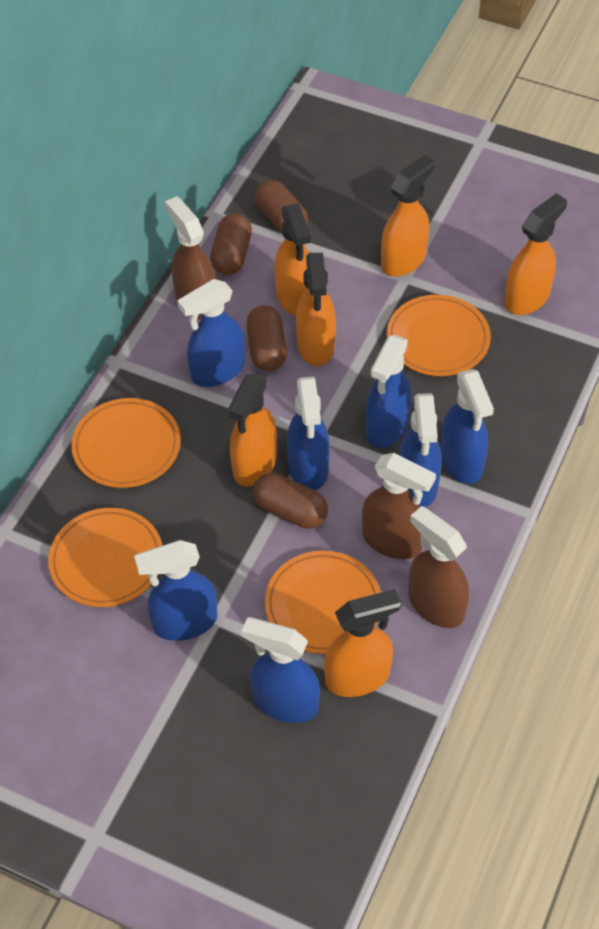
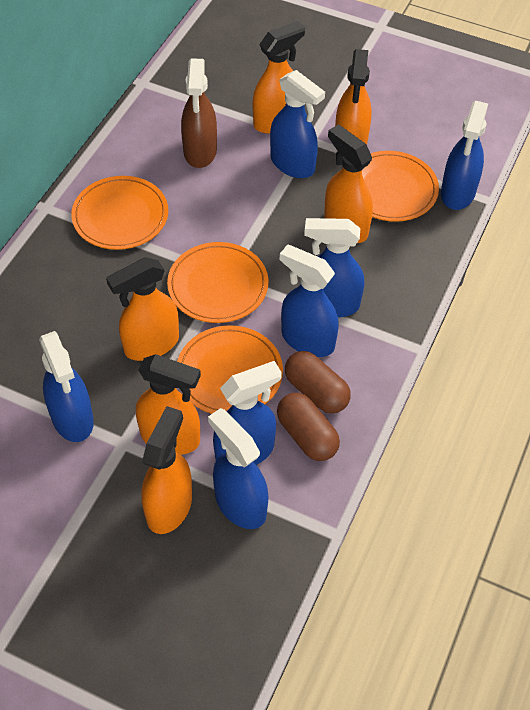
brown capsule: [210,213,252,275] [246,305,287,371] [253,473,328,529] [255,180,308,233] = 4 -> [277,393,340,461] [285,351,351,414] = 2
brown spray bottle: [165,196,216,320] [362,453,436,559] [409,506,469,628] = 3 -> [181,58,217,168] = 1

